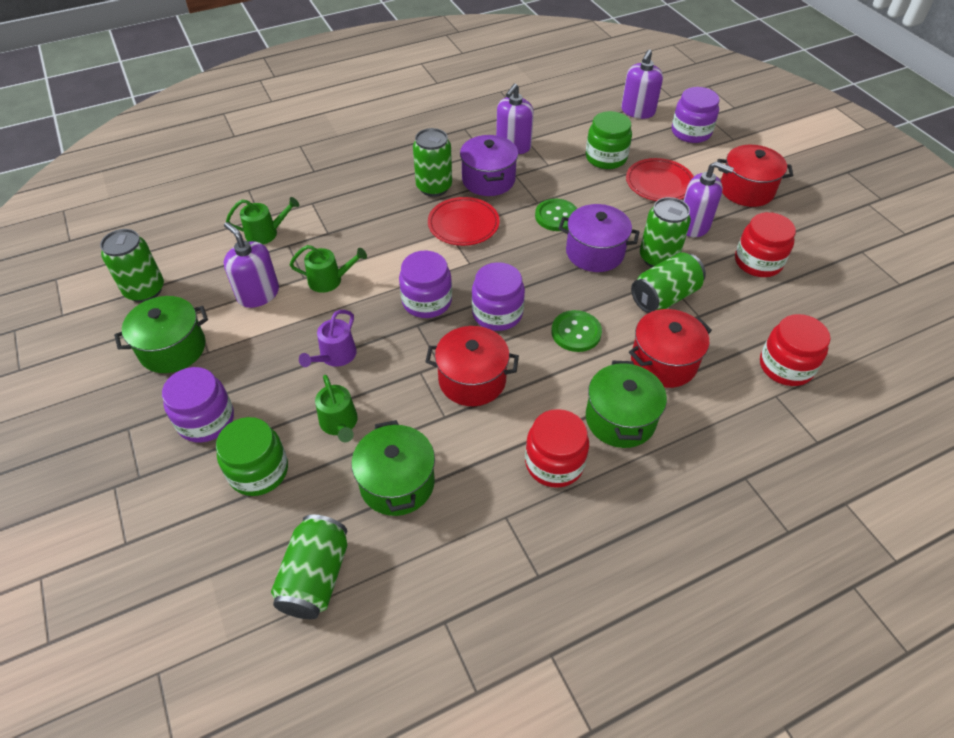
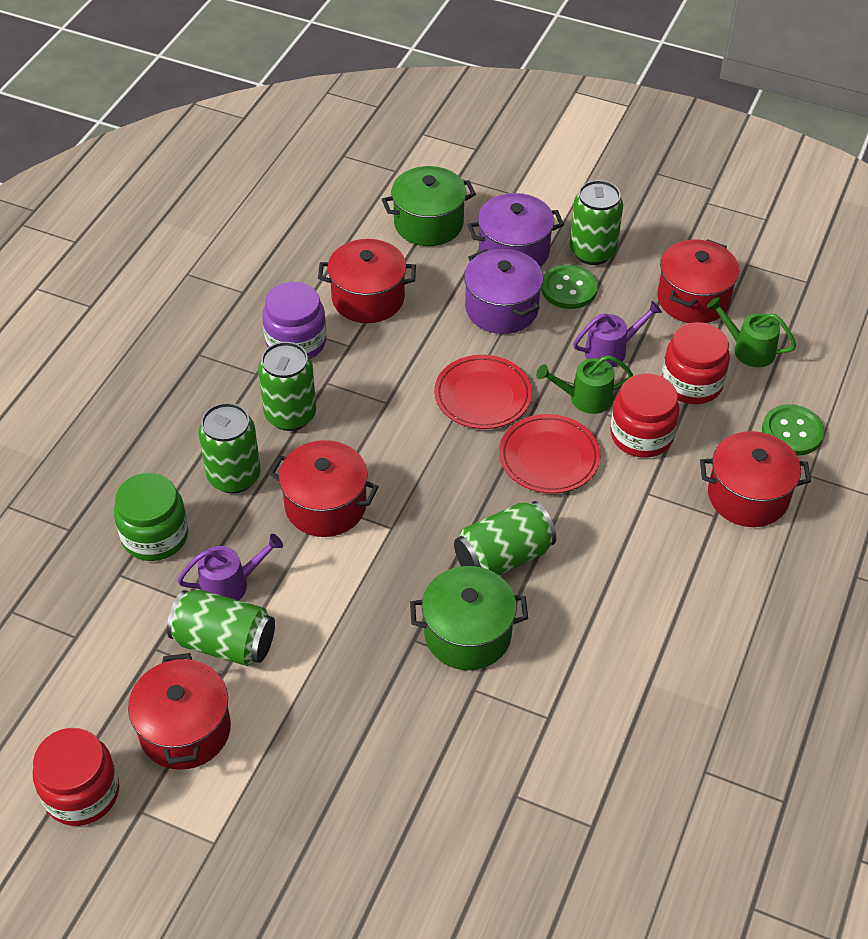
green jar: [216,417,288,496] [586,111,632,169] = 2 -> [114,473,188,561] = 1
green pot: [114,296,208,373] [351,420,435,516] [586,361,667,448] = 3 -> [382,166,476,246] [410,566,528,670] = 2
green watering can: [226,197,299,244] [290,245,367,293] [315,375,358,442] = 3 -> [536,355,633,414] [707,297,796,367] = 2
purple jar: [162,367,234,443] [399,250,452,318] [472,262,525,331] [672,87,720,143] = 4 -> [262,282,326,359] = 1
purple soap dispenser: [224,222,279,308] [496,83,534,154] [621,49,663,119] [683,161,734,237] = 4 -> none = 0
purple watering can: [299,310,357,367] = 1 -> [177,534,283,600] [573,301,662,367] = 2
red pot: [425,326,519,406] [629,309,712,388] [717,145,793,207] = 3 -> [128,653,231,770] [269,440,379,537] [318,239,416,323] [657,239,739,323] [700,431,811,527] = 5

